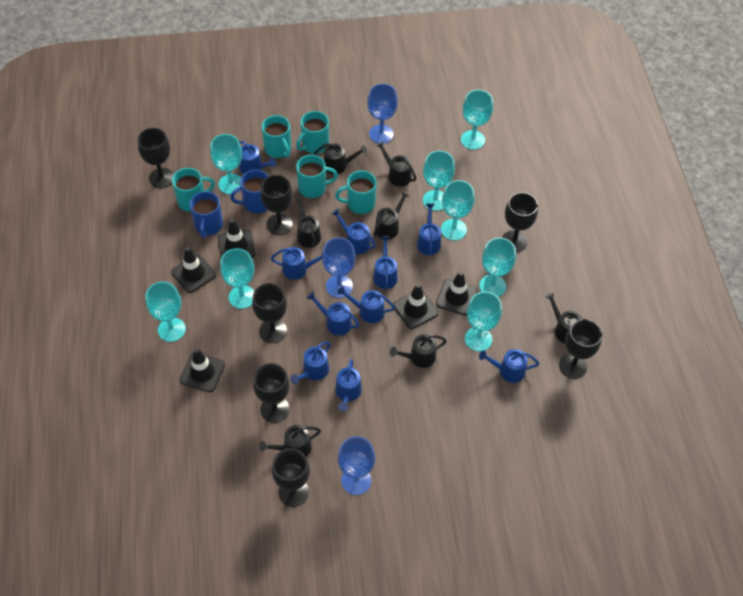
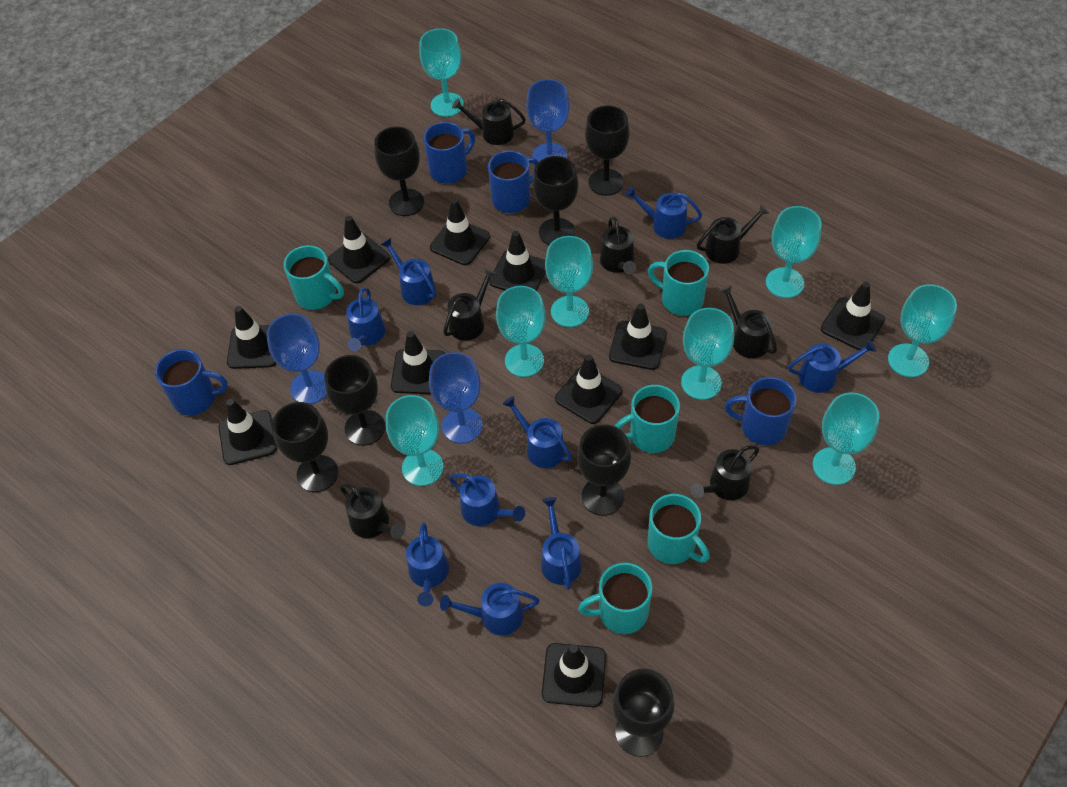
black traffic cone: [171,247,216,293] [180,348,225,392] [218,219,255,258] [393,283,438,329] [436,271,478,316] = 5 -> [219,399,277,465] [227,306,277,369] [328,216,390,283] [391,331,445,394] [430,199,490,265] [489,231,546,290] [542,643,606,707] [555,354,622,424] [609,304,667,370] [821,282,885,350] = 10
blue mug: [190,191,223,238] [230,170,268,213] = 2 -> [155,349,228,415] [423,122,475,184] [488,150,538,213] [725,377,796,445] = 4
blue watering can: [239,141,276,174] [271,247,323,280] [290,342,331,384] [307,292,360,336] [331,209,376,254] [335,359,362,411] [337,286,395,323] [373,236,398,290] [417,204,441,255] [479,349,539,383] = 10 -> [346,288,385,351] [380,238,436,305] [406,522,449,606] [440,583,540,635] [449,473,525,526] [502,396,572,468] [541,497,582,590] [625,186,702,239] [788,339,876,393] = 9

